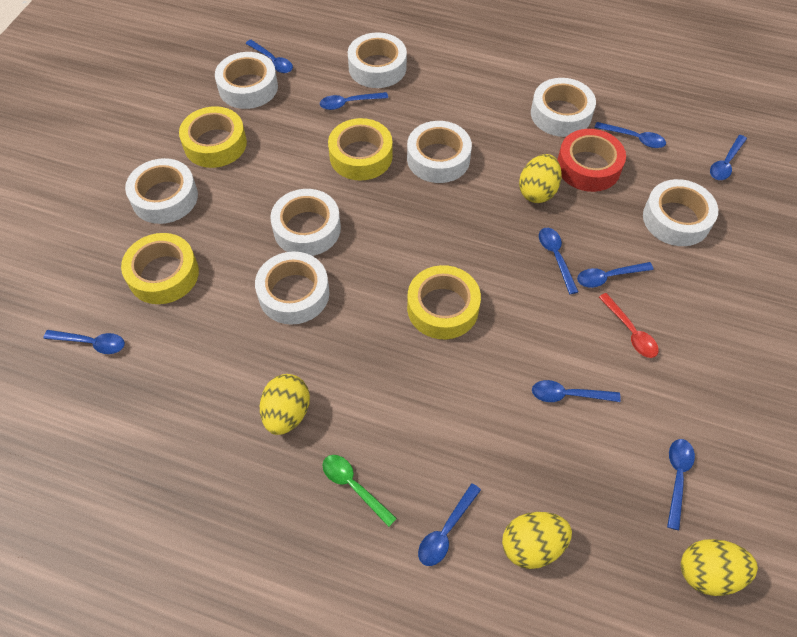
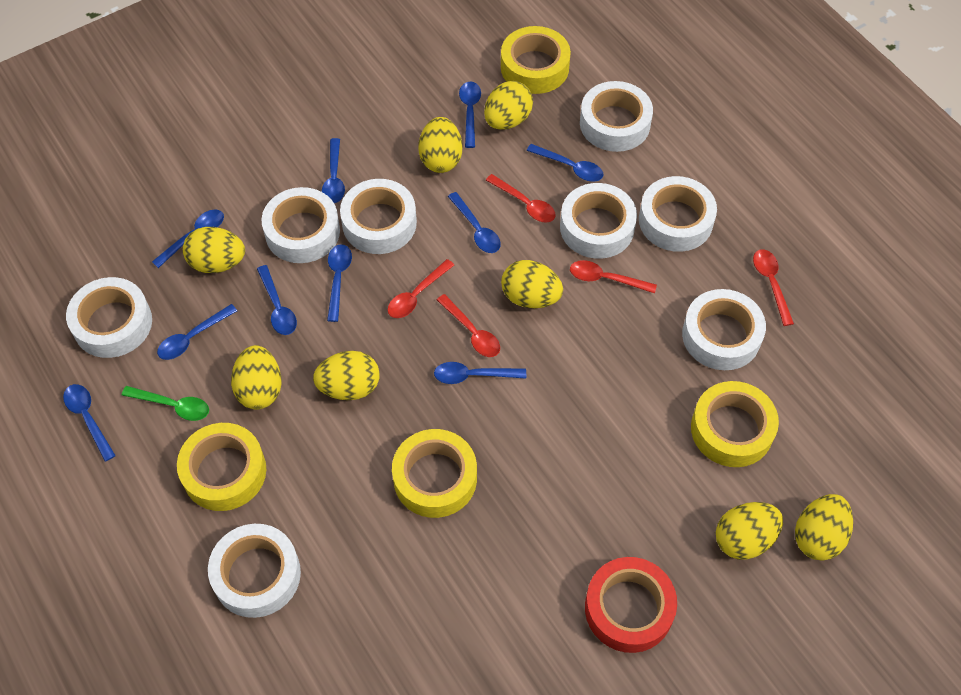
red spoon: [599,293,659,358] = 1 -> [388,259,454,318] [437,294,500,357] [486,174,556,223] [570,260,657,293] [753,249,794,326] = 5
yellow egg: [260,374,310,435] [502,512,572,569] [519,154,562,203] [681,539,758,596] = 4 -> [183,227,245,273] [231,345,282,410] [313,351,379,400] [418,117,462,173] [484,81,533,130] [501,260,563,308] [716,502,783,559] [795,494,853,561] = 8

